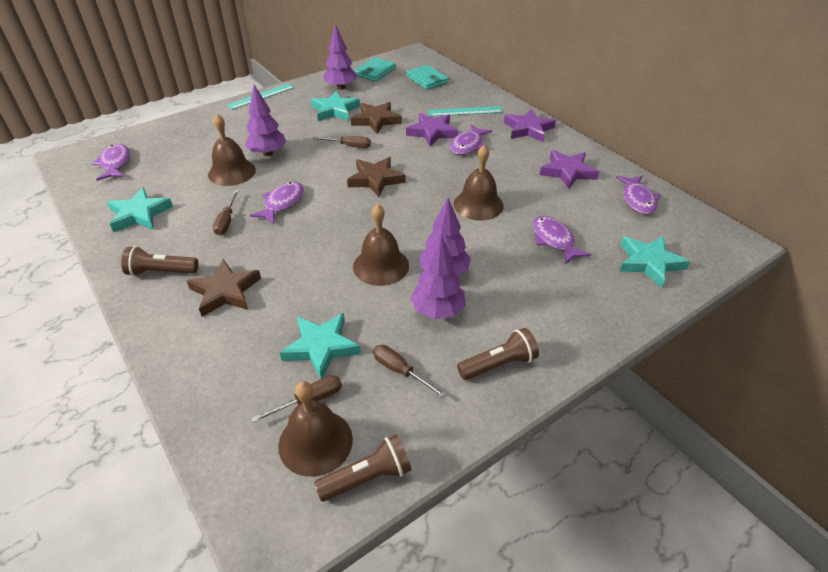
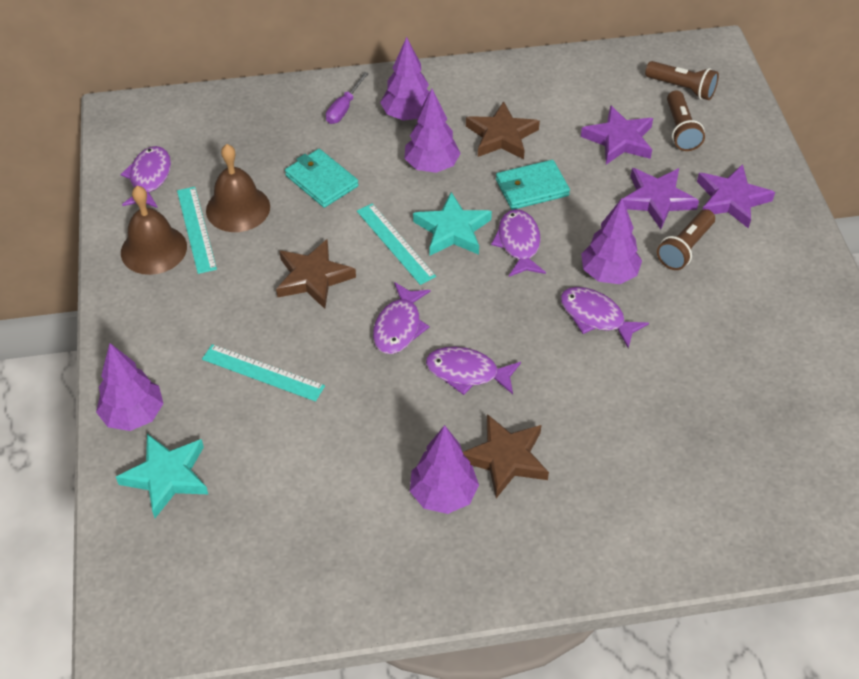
brown bell: [208,114,256,186] [278,381,353,477] [353,204,409,286] [454,145,504,221] = 4 -> [121,186,187,275] [206,144,270,232] = 2
brown screwdriver: [213,190,238,235] [251,375,342,423] [313,136,371,148] [373,345,446,398] = 4 -> none = 0
purple screwdriver: none = 0 -> [326,72,369,124] = 1
purple tree: [245,85,286,156] [323,24,358,90] [410,235,466,319] [419,198,471,276] = 4 -> [96,343,164,431] [380,37,430,121] [405,88,460,173] [410,425,479,514] [581,198,642,284] = 5
turquoise ruler: [227,84,294,110] [428,106,502,116] = 2 -> [177,187,217,274] [202,344,325,402] [357,203,436,285] = 3
turquoise star: [107,187,173,232] [280,313,361,379] [311,91,360,121] [619,236,690,288] = 4 -> [116,434,208,518] [413,192,492,256] = 2

